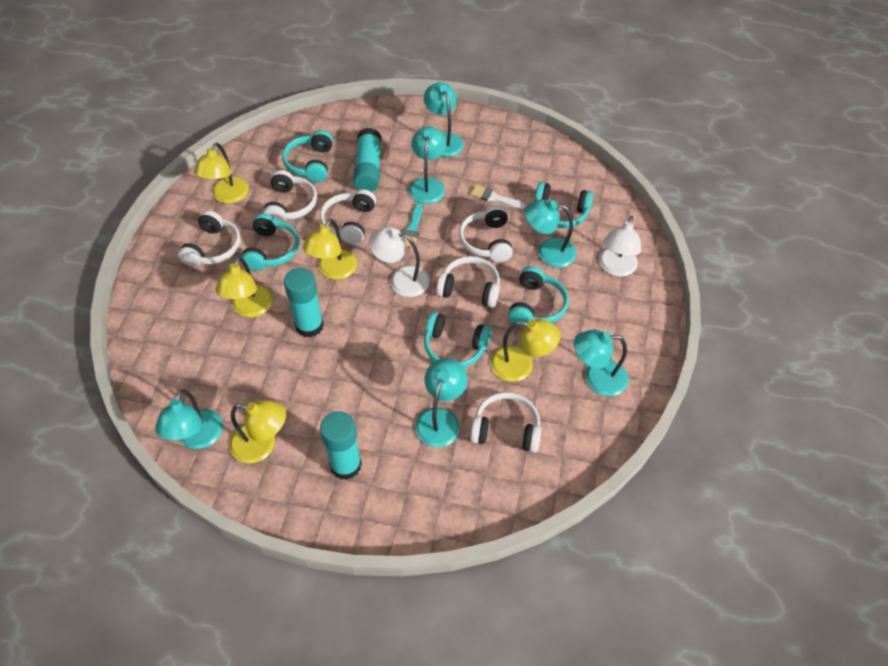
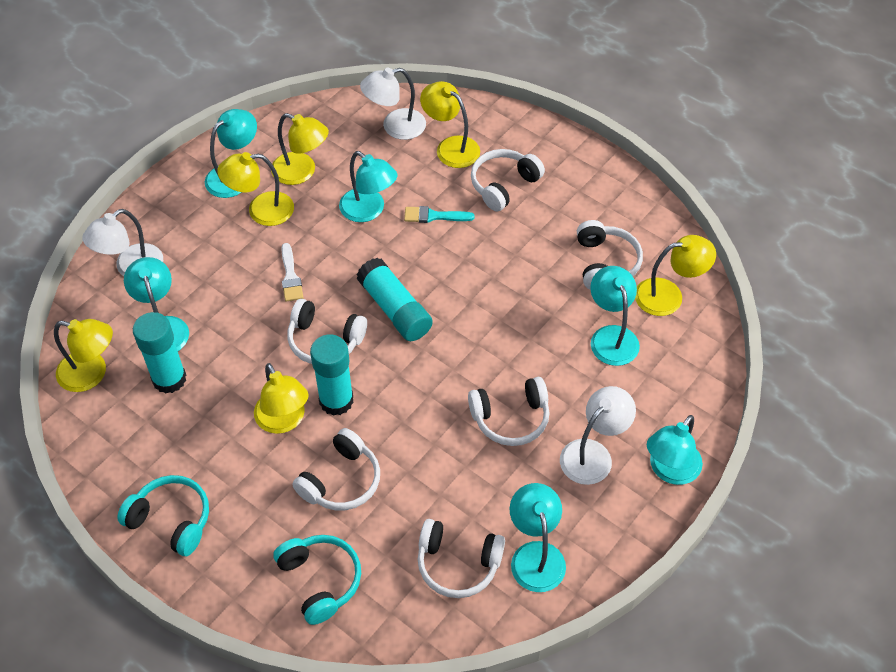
turquoise headphones: [241,213,300,271] [282,130,333,182] [424,312,492,368] [508,266,569,326] [535,182,593,228] = 5 -> [117,475,209,556] [273,535,361,625] = 2
white lamp: [369,227,430,297] [599,216,641,277] = 2 -> [82,209,163,276] [360,68,426,140] [560,386,636,485] = 3
yellow lamp: [194,143,249,204] [215,256,273,317] [230,400,286,464] [303,218,357,280] [491,319,561,382] = 5 -> [54,319,113,392] [217,152,294,226] [254,363,309,434] [271,113,329,185] [420,81,480,168] [635,235,716,316] = 6

